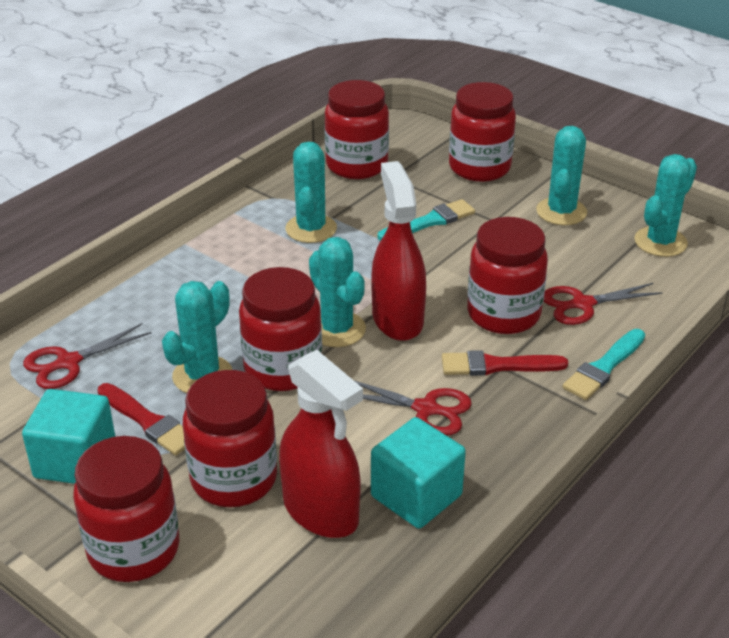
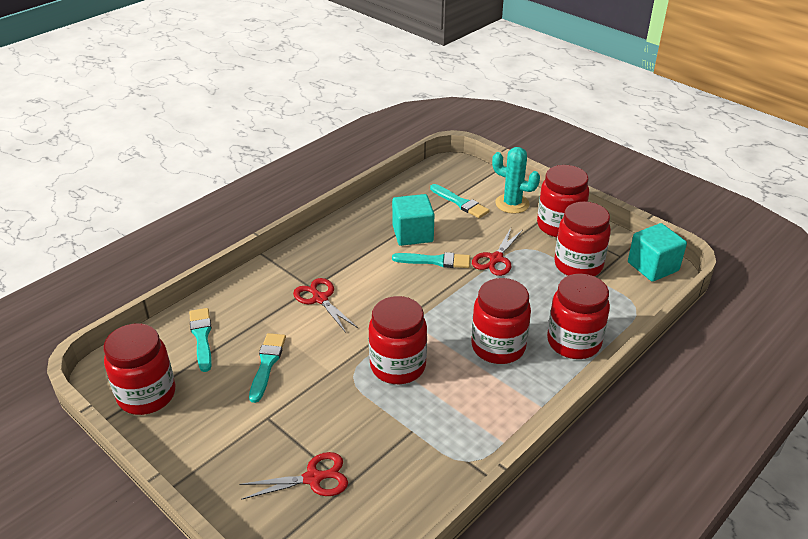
red brush: [97,383,185,455] [442,350,568,376] = 2 -> none = 0
red spray bottle: [279,350,363,538] [372,161,426,341] = 2 -> none = 0
turquoise brush: [377,199,475,241] [562,329,645,400] = 2 -> [189,308,212,372] [249,333,286,403] [392,252,470,268] [430,184,490,218] = 4
turquoise cactus: [162,281,232,393] [285,142,337,243] [309,237,366,347] [536,126,587,225] [634,154,697,257] = 5 -> [492,147,540,214] = 1

